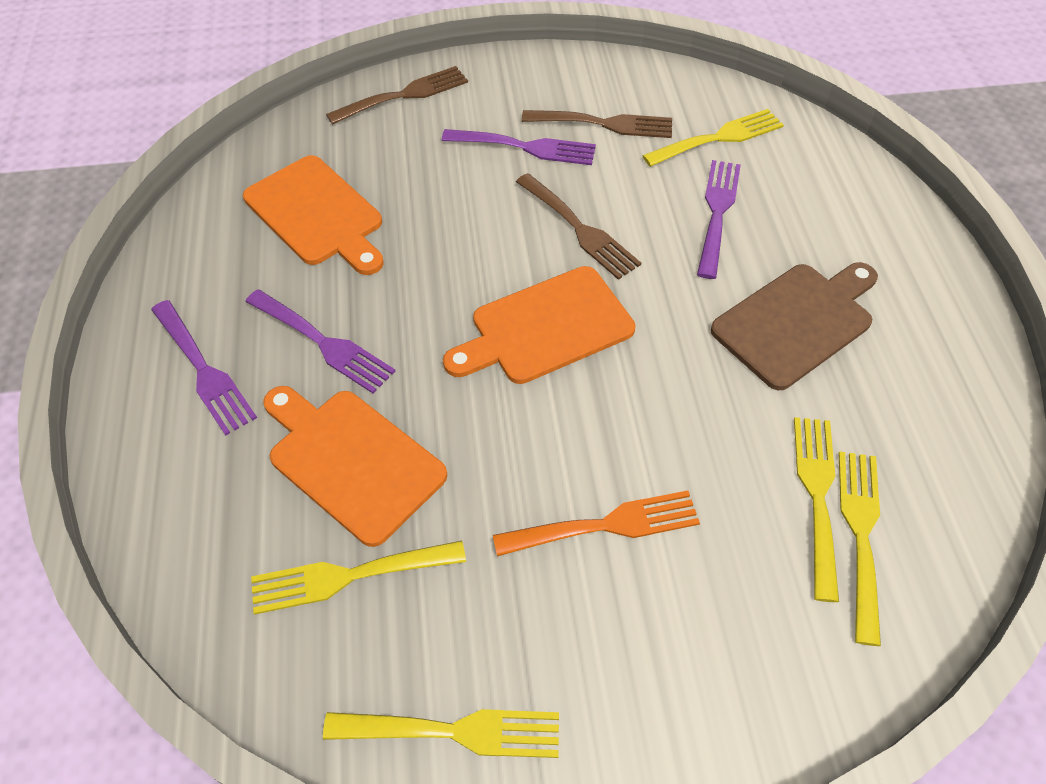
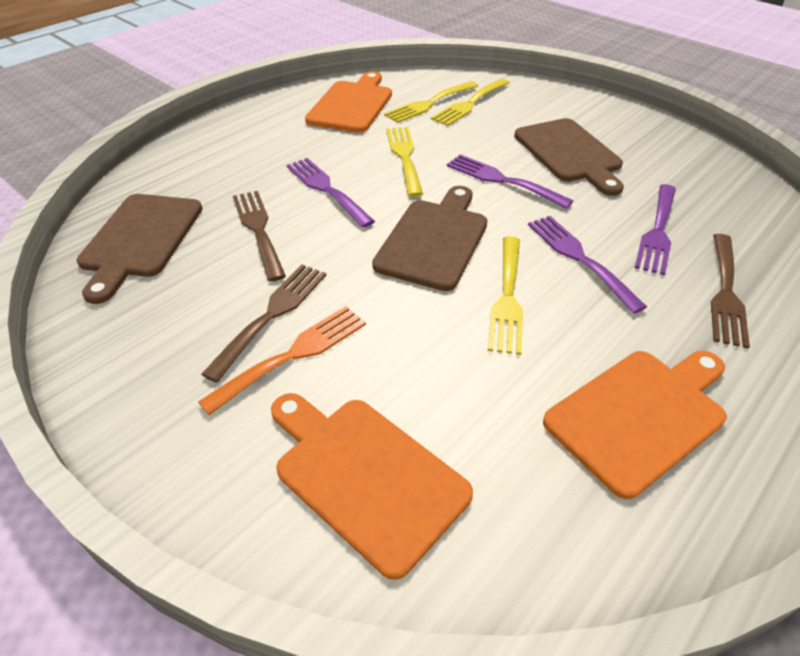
brown cutting board: [711,262,878,390] = 1 -> [76,194,203,304] [372,186,488,291] [514,118,624,196] = 3
yellow fork: [251,541,466,615] [323,709,559,758] [642,109,784,167] [794,417,839,602] [838,451,881,646] = 5 -> [384,81,478,123] [386,127,423,197] [431,79,510,126] [488,236,523,355] = 4

